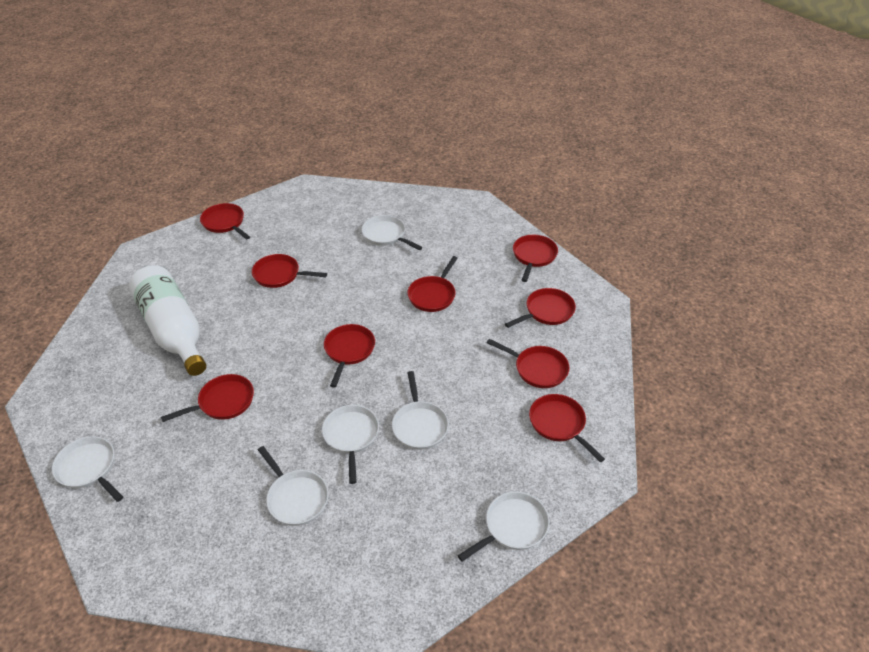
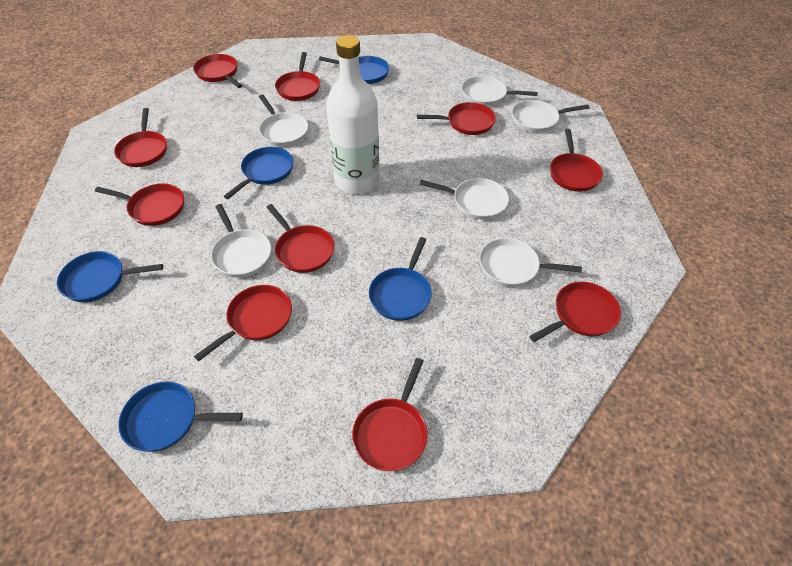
blue pan: none = 0 -> [57,251,163,302] [118,382,243,452] [224,147,293,199] [319,56,389,84] [369,237,432,321] = 5
red pan: [161,374,254,422] [200,203,250,240] [252,254,327,288] [324,324,375,388] [407,256,458,312] [487,339,569,388] [505,288,576,328] [513,235,558,282] [529,394,605,462] = 9 -> [95,183,184,226] [114,108,167,167] [193,54,242,88] [194,285,292,361] [266,204,334,273] [275,52,320,101] [352,358,428,471] [417,102,496,135] [530,282,621,342] [550,129,603,192] = 10

